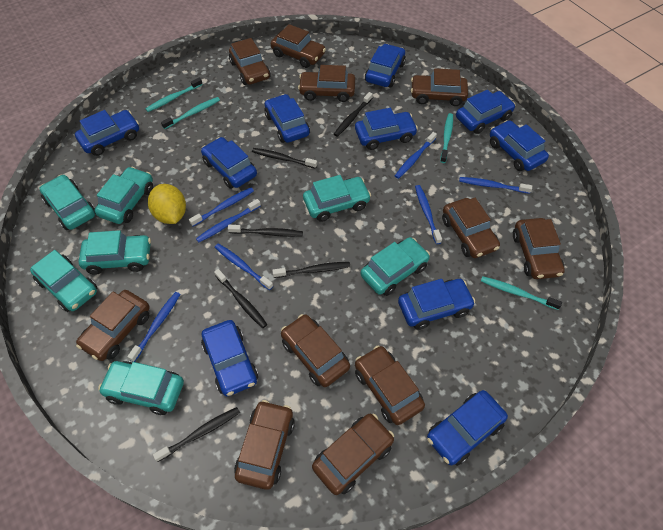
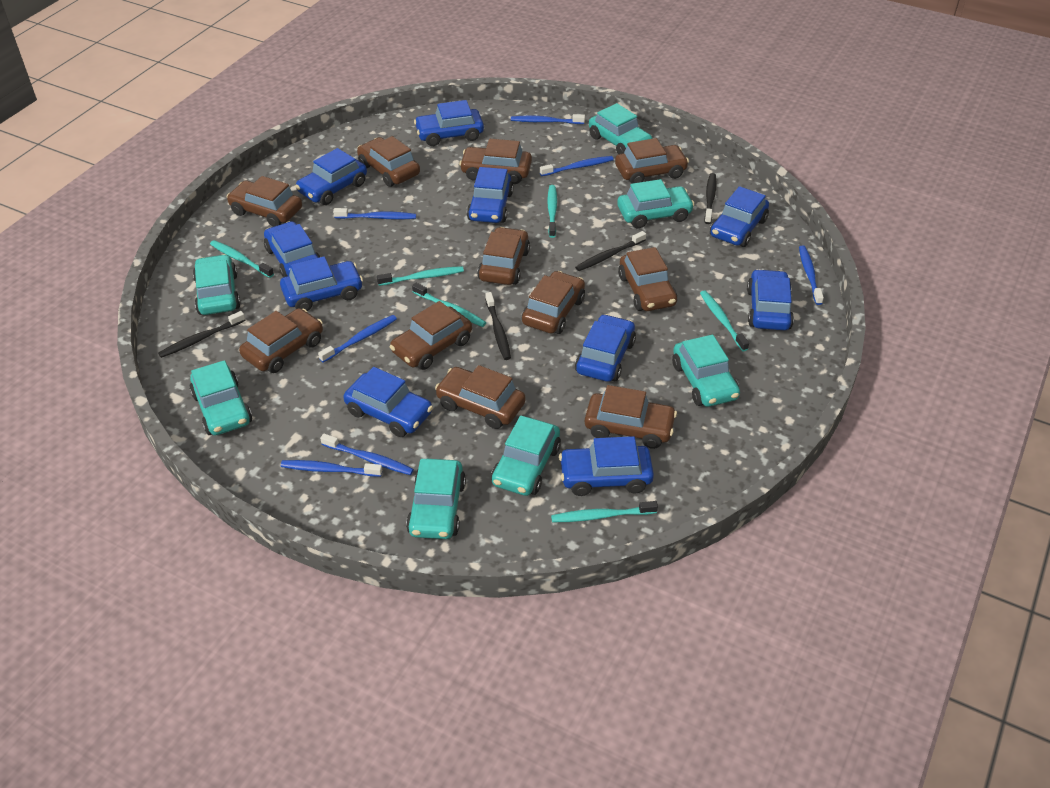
black toothbrush: [153,407,240,462] [214,269,268,328] [228,225,303,237] [252,148,317,169] [272,262,350,278] [334,92,373,137] = 6 -> [158,311,246,358] [485,292,511,360] [575,231,646,271] [704,173,716,224] = 4
turquoise toothbrush: [146,78,203,112] [161,97,220,129] [440,113,453,163] [481,276,562,310] = 4 -> [210,240,274,278] [377,266,464,286] [412,283,486,327] [547,185,557,238] [551,501,658,522] [700,291,749,351] = 6
yellow lemon: [148,184,186,224] = 1 -> none = 0

